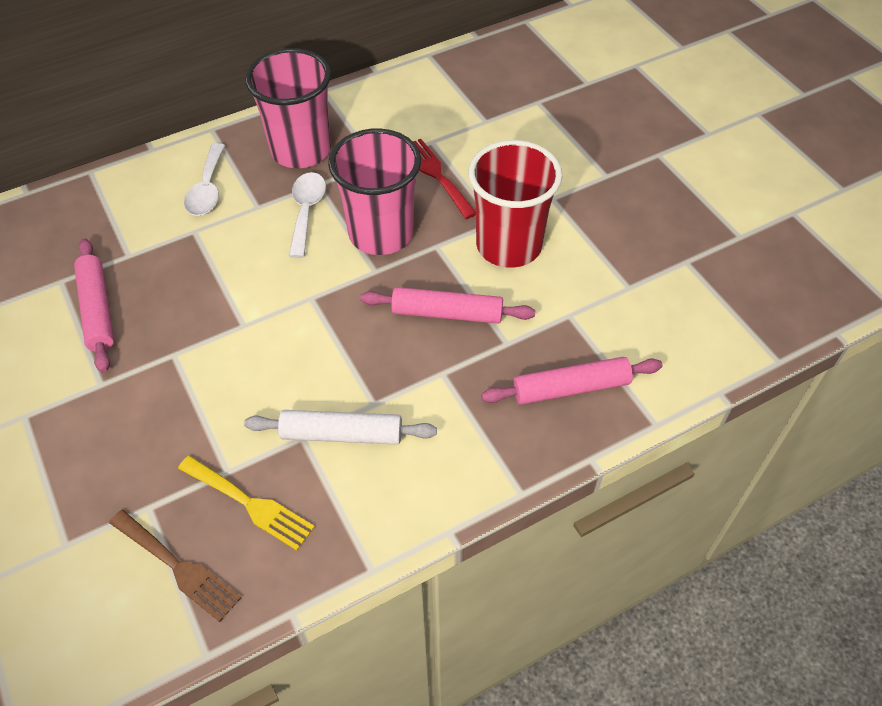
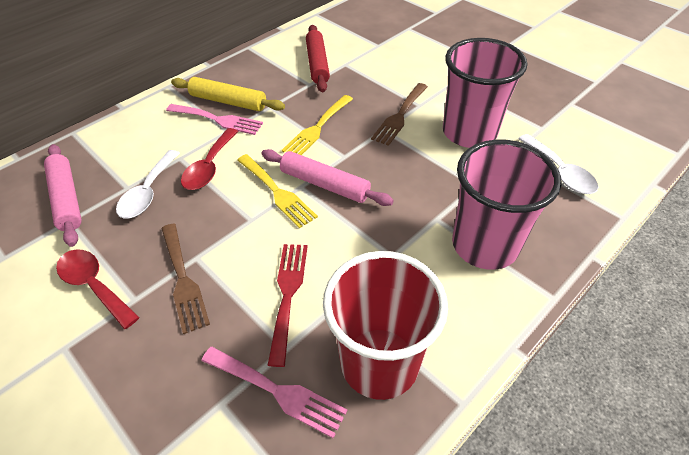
brown fork: [109,510,242,622] = 1 -> [161,224,210,334] [371,83,428,146] = 2
pink fork: none = 0 -> [166,104,263,135] [201,347,347,438] = 2
pink rolling pin: [74,238,114,373] [360,287,535,324] [481,357,663,405] = 3 -> [44,144,82,247] [261,149,394,206] = 2
red rolling pin: none = 0 -> [306,25,330,92] = 1
red spoon: none = 0 -> [56,249,139,329] [181,128,238,190] = 2
white rolling pin: [244,410,437,445] = 1 -> none = 0
yellow fork: [178,455,315,550] = 1 -> [237,154,318,229] [282,95,353,155] = 2
yellow rolling pin: none = 0 -> [171,77,285,111] = 1

